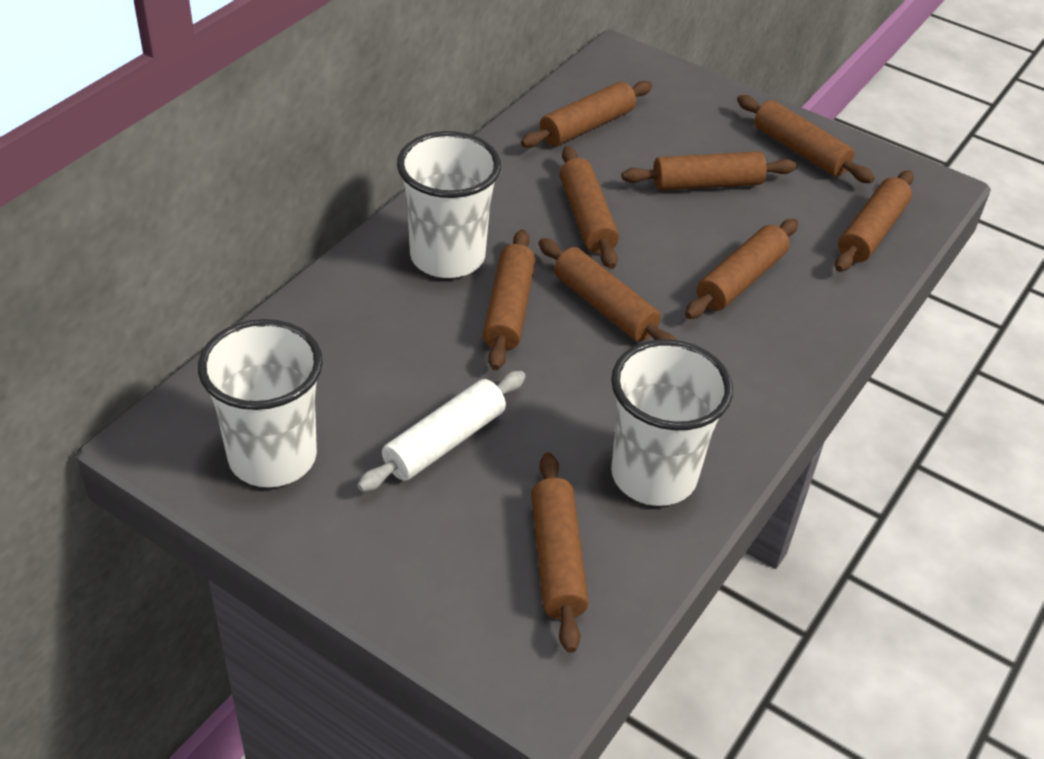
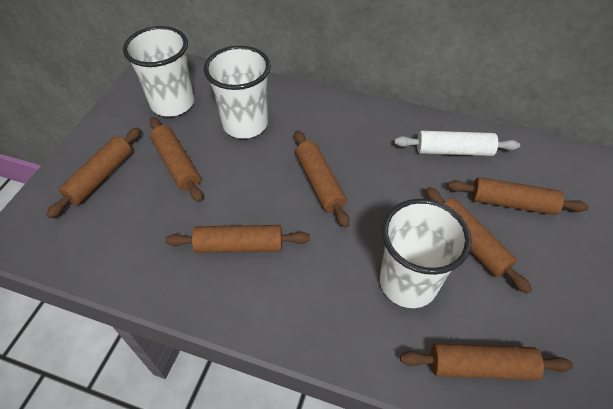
brown rolling pin: [483,229,535,370] [521,81,652,148] [531,452,589,653] [539,238,676,342] [560,146,619,269] [622,151,796,191] [685,219,798,319] [737,95,875,183] [835,170,914,272] = 9 -> [46,127,141,218] [150,117,203,202] [165,225,310,253] [294,130,350,228] [400,343,573,380] [425,187,532,294] [448,177,589,215] = 7

